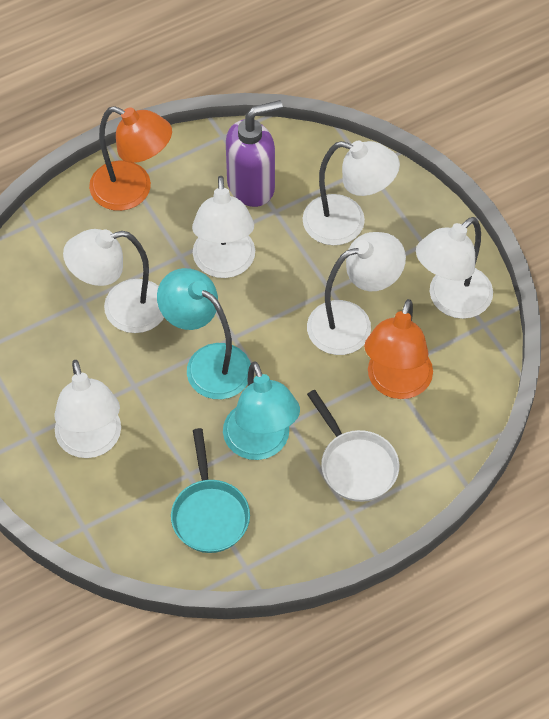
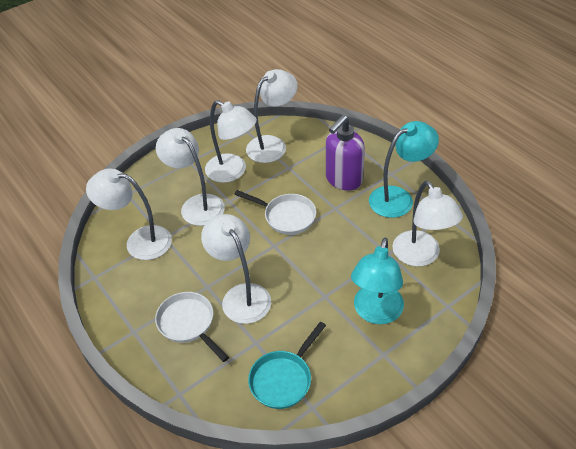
orange lamp: [89,106,172,211] [364,299,433,399] = 2 -> none = 0
white pan: [307,390,399,502] = 1 -> [155,292,229,362] [234,190,316,235] = 2

